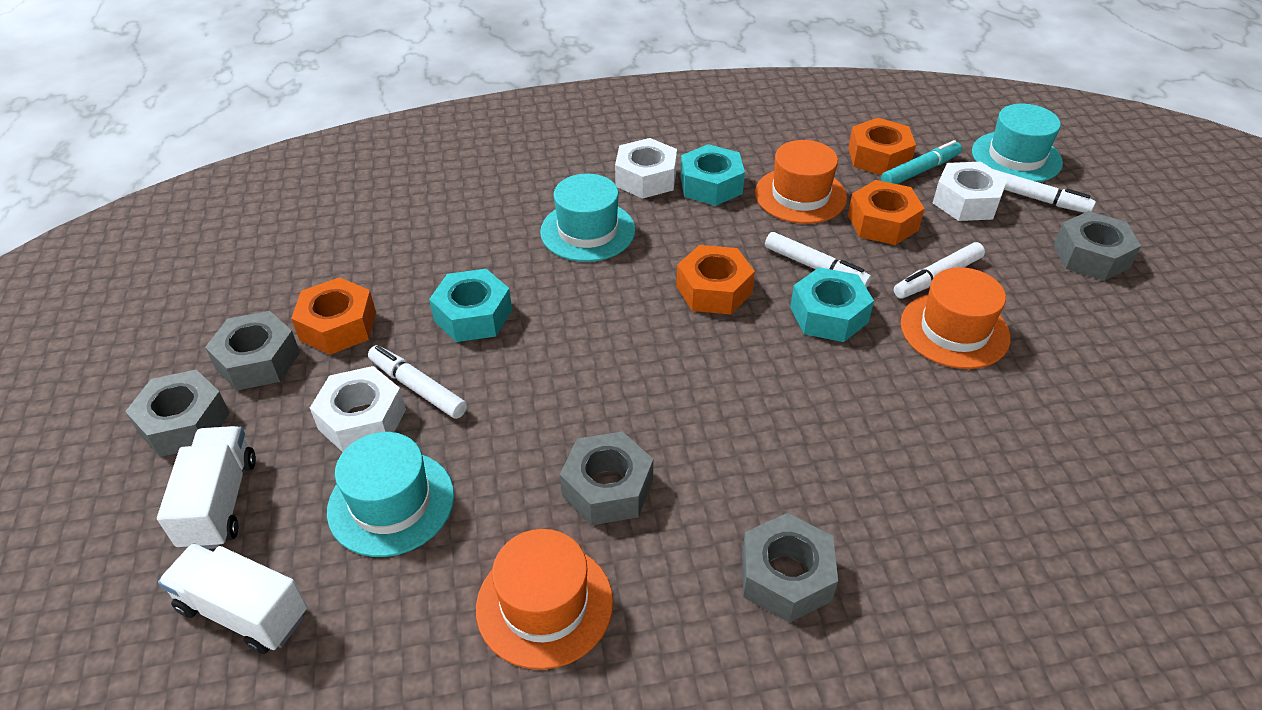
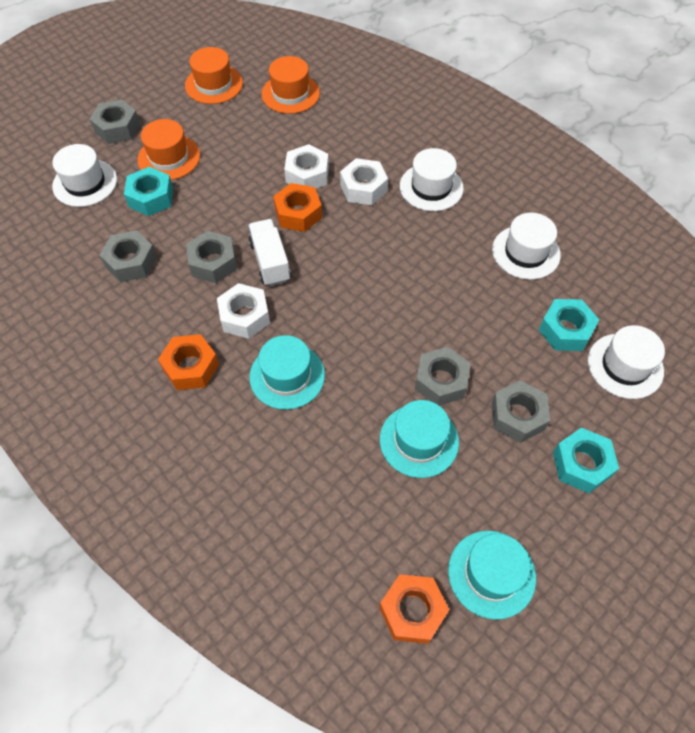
orange nut: [291,277,376,355] [676,245,755,314] [848,118,916,175] [848,180,925,245] = 4 -> [158,334,219,390] [273,183,322,232] [379,574,449,644] = 3
turquoise marker: [881,140,962,184] = 1 -> none = 0
white hat: none = 0 -> [52,144,117,207] [400,148,464,211] [492,213,561,280] [588,325,665,399] = 4
white marker: [368,345,467,419] [765,232,871,288] [894,242,985,299] [995,170,1096,213] = 4 -> none = 0
white truck: [157,426,256,550] [158,543,307,654] = 2 -> [248,219,291,286] = 1

